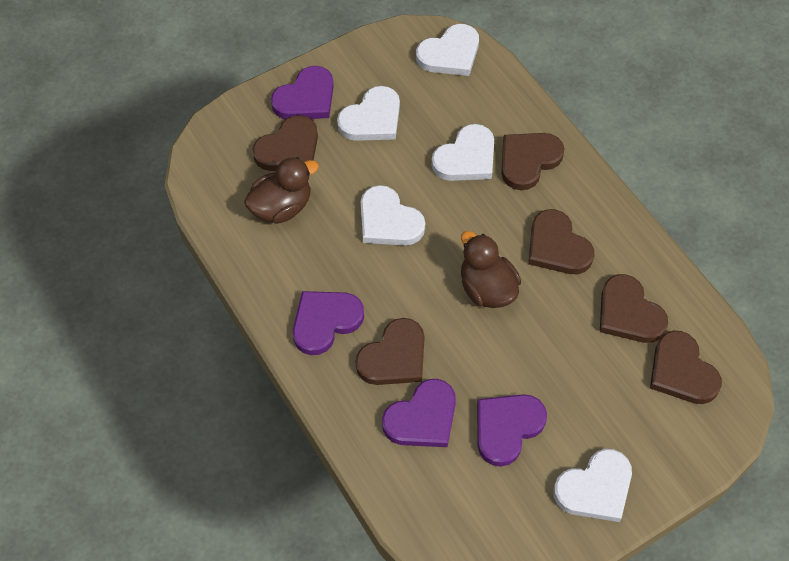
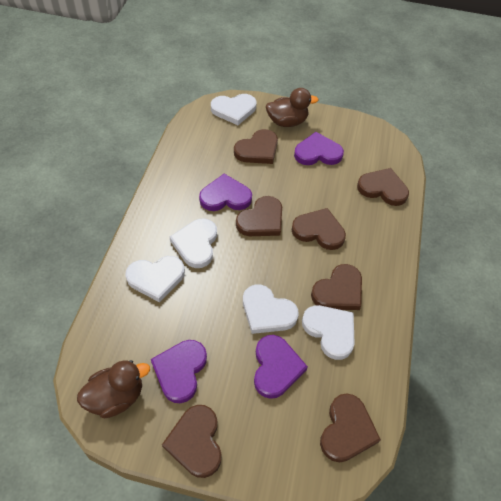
brown heart: [253,115,318,171] [355,318,425,385] [502,133,564,190] [528,209,594,274] [600,274,668,343] [650,331,722,404] = 6 -> [162,405,221,478] [234,129,278,164] [236,196,282,236] [292,208,346,250] [311,264,362,310] [320,393,381,462] [357,168,409,206] = 7

